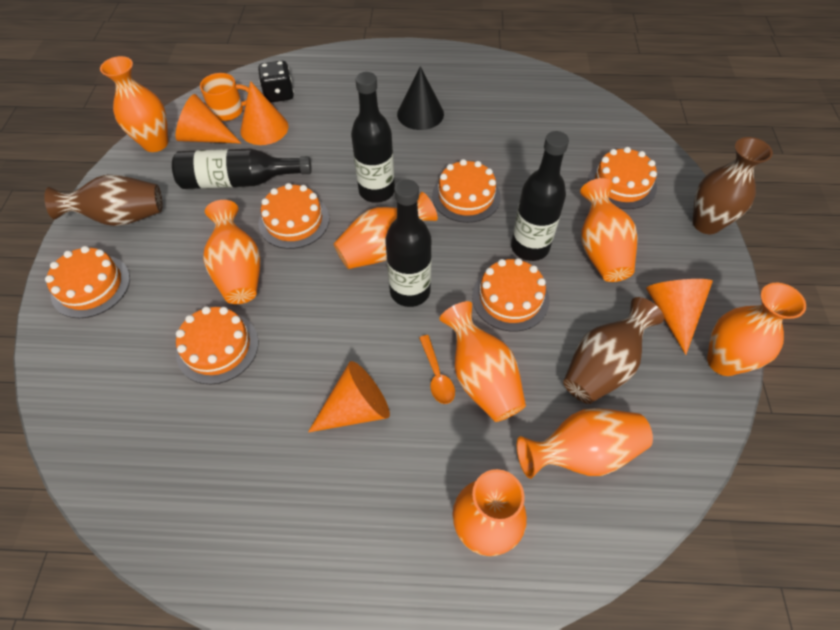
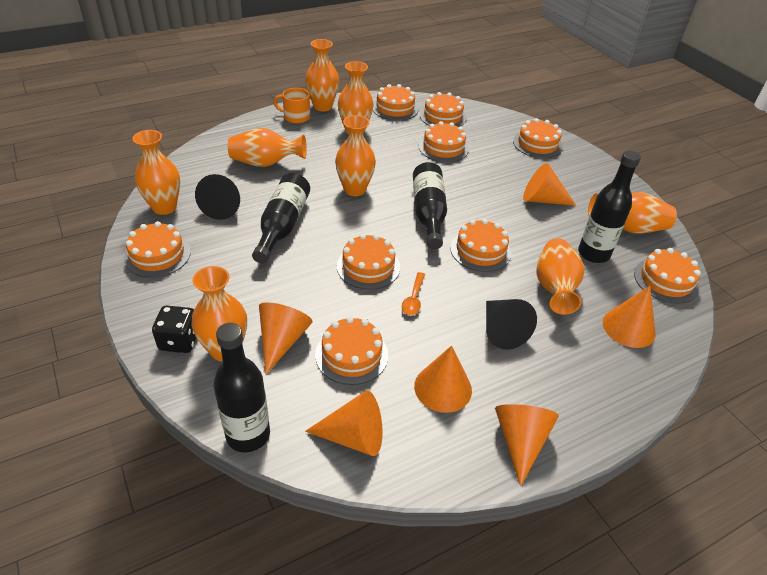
black cone: [397,66,444,130] = 1 -> [195,174,240,220] [486,299,537,350] = 2
brown vase: [44,174,162,226] [563,297,664,404] [692,137,773,234] = 3 -> none = 0
orange cake: [45,246,130,318] [176,306,259,384] [258,183,329,249] [432,159,501,223] [472,258,550,332] [588,147,657,209] = 6 -> [124,221,191,277] [315,316,388,385] [337,234,400,290] [373,84,419,121] [419,121,469,162] [420,92,467,127] [450,219,512,272] [513,118,563,158] [634,248,701,304] = 9
orange cone: [176,94,241,144] [240,81,288,145] [308,361,390,432] [646,279,713,355] = 4 -> [259,302,313,374] [305,391,383,456] [414,346,472,413] [495,404,559,486] [523,163,576,206] [603,286,656,348] = 6

